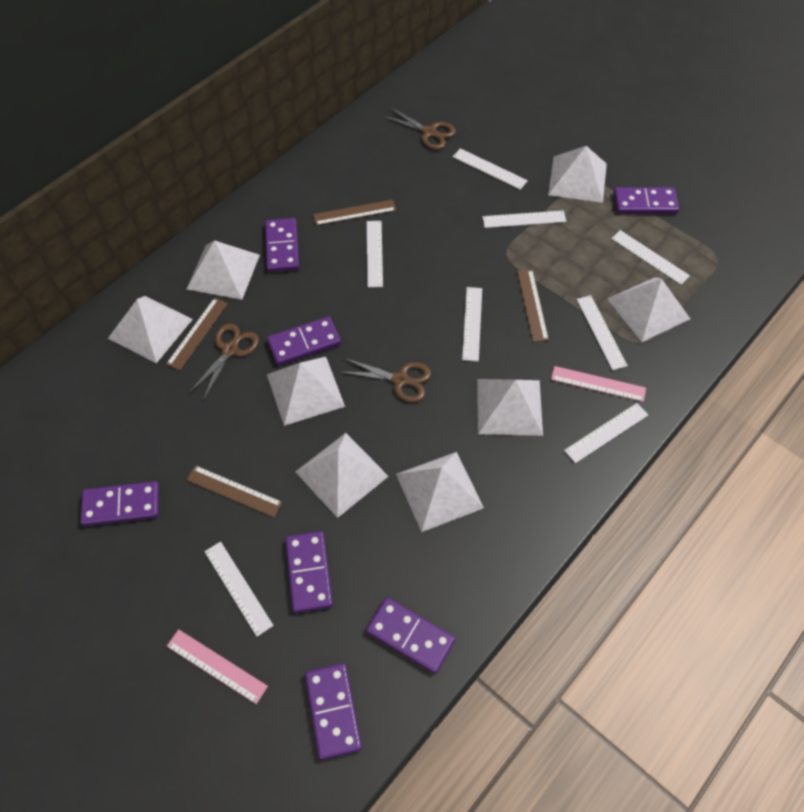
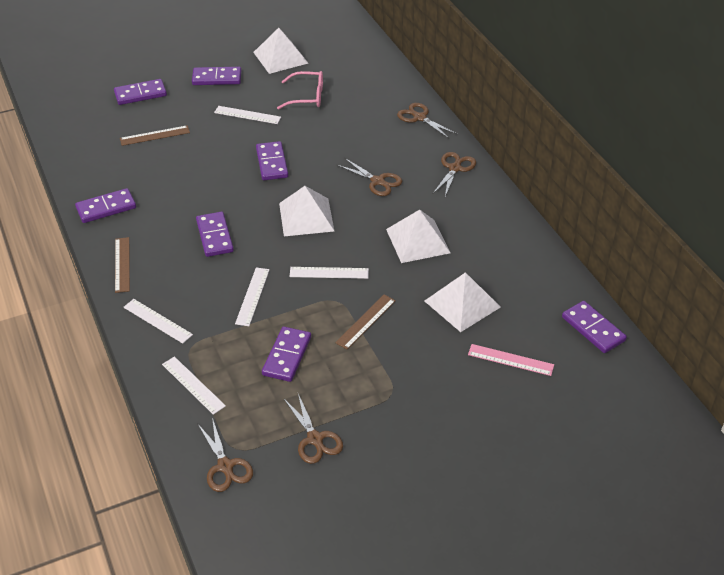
brown ruler: [166,298,228,370] [187,465,283,517] [313,200,396,226] [517,269,549,342] = 4 -> [115,237,130,293] [120,125,190,146] [335,295,396,349] = 3
brown scissors: [189,323,259,400] [340,358,431,402] [383,107,456,150] = 3 -> [197,418,253,492] [284,394,343,464] [337,158,403,196] [397,103,457,138] [433,152,476,197] = 5
pink glasses: none = 0 -> [277,71,323,110] = 1
pink ruler: [167,629,268,704] [551,366,646,402] = 2 -> [468,344,554,376] = 1
white pyramid: [108,296,193,363] [187,240,260,300] [267,357,345,426] [295,433,389,518] [396,452,484,532] [477,379,543,436] [548,146,607,203] [607,277,690,342] = 8 -> [253,28,308,74] [279,186,334,236] [386,210,450,263] [425,272,501,332] = 4
white ruler: [204,541,274,637] [367,221,383,288] [453,148,528,190] [462,287,482,361] [483,210,566,228] [564,403,648,463] [577,295,628,370] [611,230,690,285] = 8 -> [123,299,193,344] [162,356,226,415] [214,106,281,124] [235,267,270,326] [289,267,369,279] = 5

